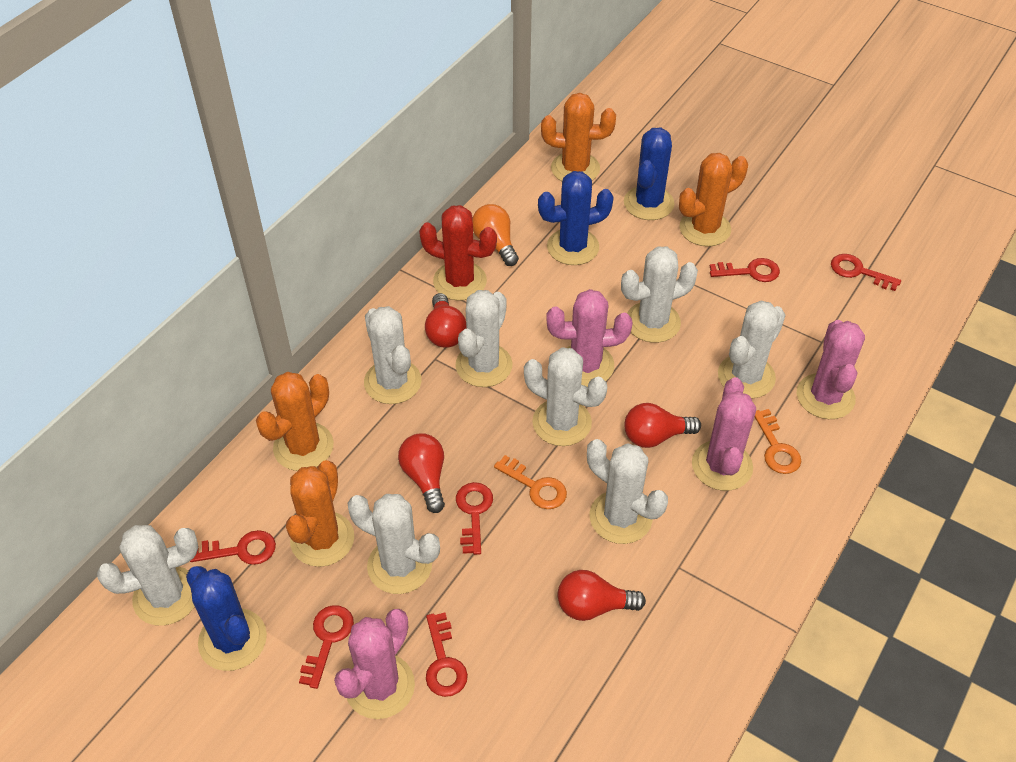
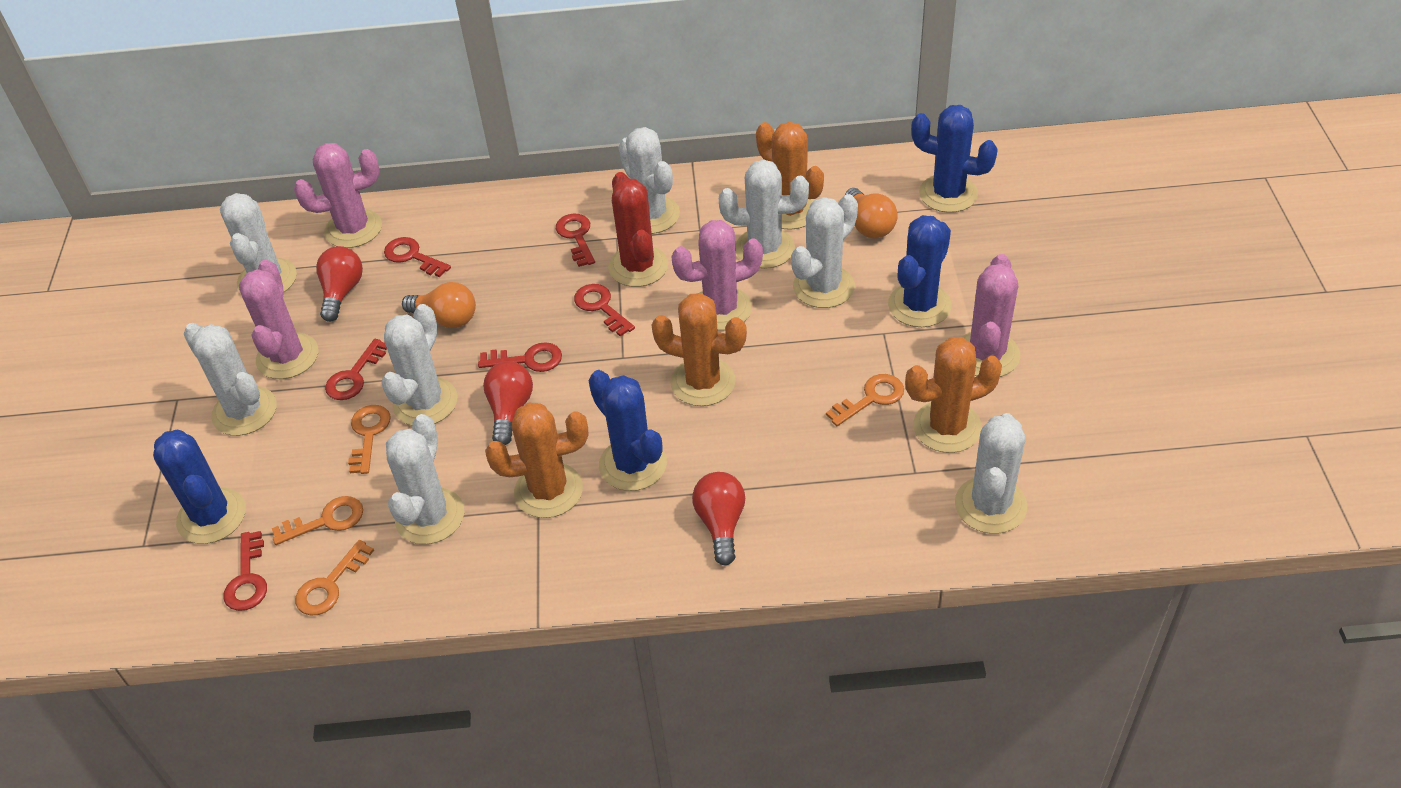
blue cactus: [186,566,267,671] [538,171,614,265] [624,128,674,220] = 3 -> [153,430,246,544] [589,370,667,491] [888,215,952,327] [911,105,998,213] = 4
orange key: [494,455,567,509] [755,409,801,474] = 2 -> [272,496,363,545] [295,540,374,616] [348,405,391,474] [826,374,904,426] = 4
orange light bulb: [473,204,519,266] = 1 -> [402,282,476,328] [845,188,898,238] = 2
red light bulb: [398,433,445,513] [425,293,467,348] [557,570,646,621] [625,403,701,448] = 4 -> [316,246,363,322] [483,361,533,445] [692,472,745,565] = 3

